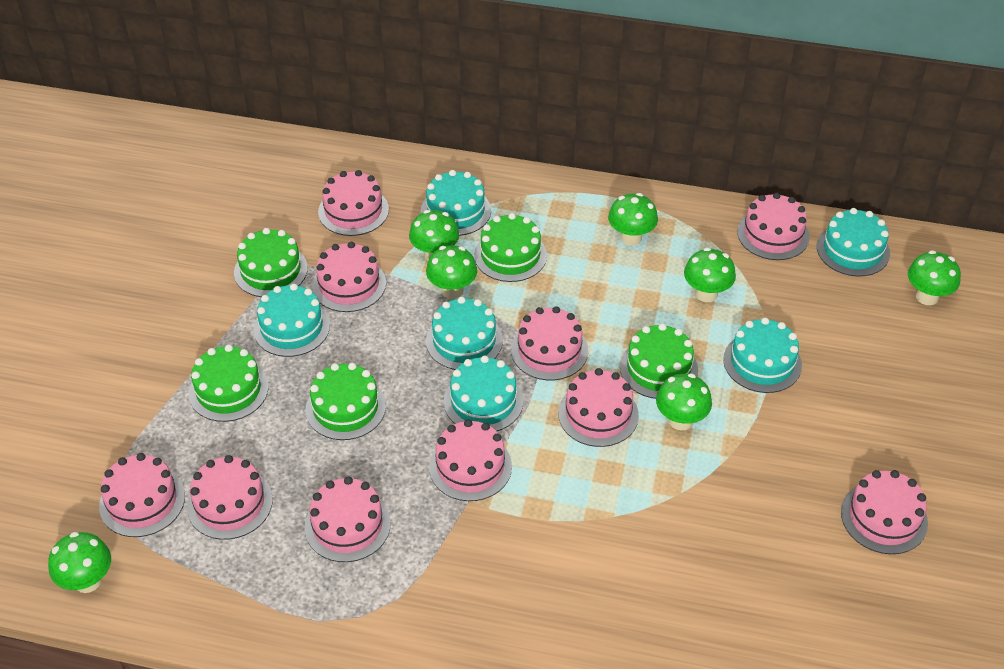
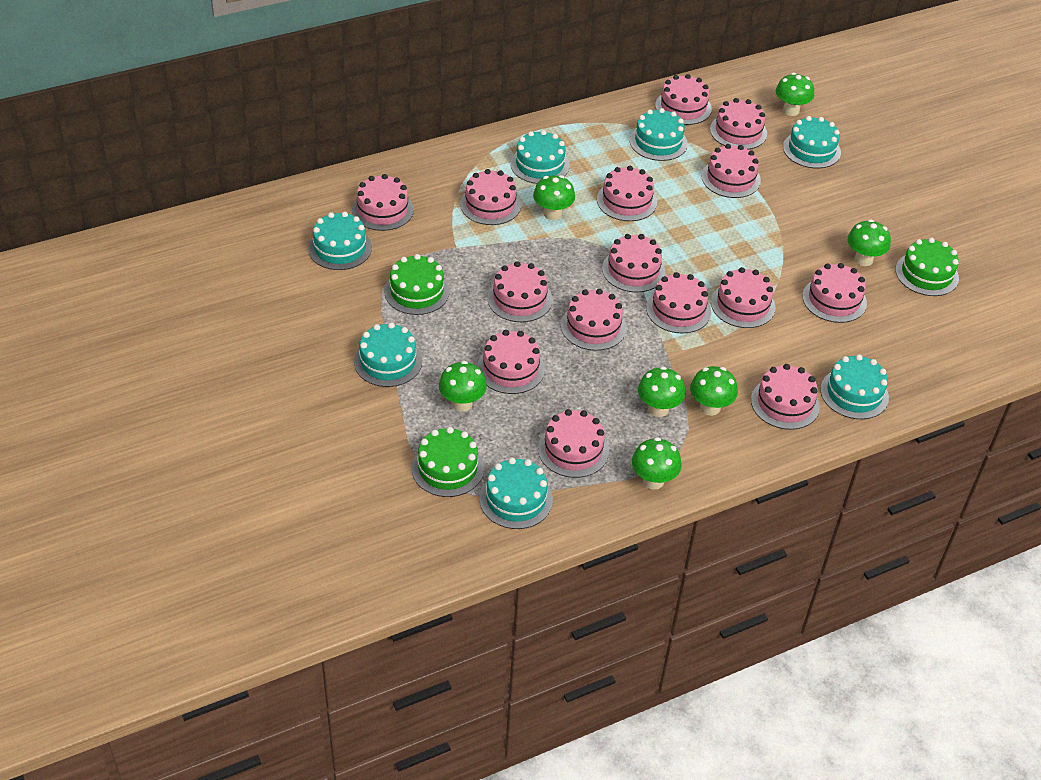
green cake: [189,345,269,422] [234,228,308,297] [306,363,386,440] [474,213,547,282] [620,323,698,399] = 5 -> [384,254,450,315] [412,427,484,497] [895,238,959,296] = 3
pink cake: [99,453,185,537] [187,455,273,540] [305,476,391,562] [312,242,386,312] [318,170,389,236] [429,419,512,501] [511,306,588,380] [558,368,639,447] [737,193,810,260] [841,470,928,554] = 10 -> [352,174,414,231] [460,169,521,225] [477,330,545,394] [487,261,552,322] [538,409,609,478] [561,289,627,351] [597,166,657,221] [602,234,665,292] [646,272,711,334] [655,74,712,125] [701,144,761,198] [710,98,767,150] [711,267,776,328] [751,364,820,430] [802,263,867,323] = 15
turquoise cake: [253,284,330,357] [421,170,491,236] [426,297,503,370] [444,356,523,431] [723,318,802,393] [817,208,890,276] = 6 -> [308,212,372,270] [354,322,422,387] [479,458,553,529] [510,130,570,184] [630,108,688,161] [783,116,841,168] [820,354,889,419] = 7

